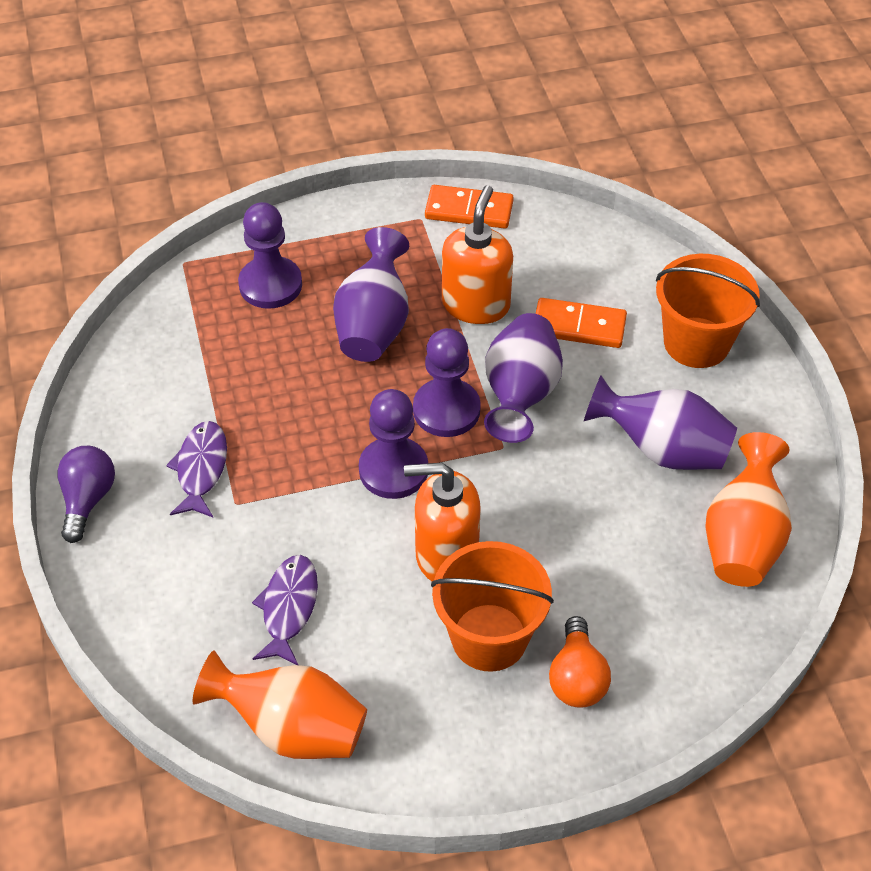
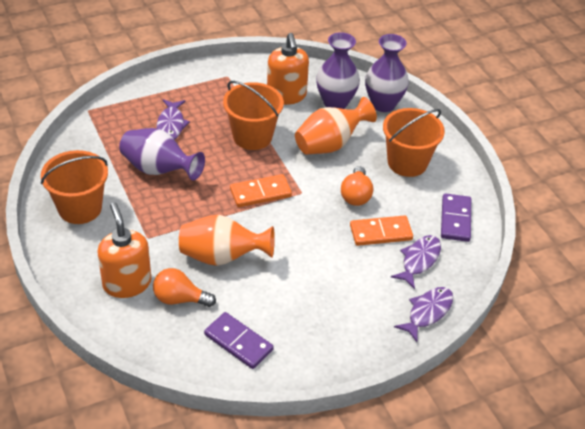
orange bucket: [431,541,554,672] [656,254,760,368] = 2 -> [41,150,108,224] [223,81,284,150] [383,108,445,177] = 3
orange light bulb: [549,616,611,708] = 1 -> [153,268,216,307] [341,166,373,206] = 2
purple domino: none = 0 -> [204,312,274,369] [441,193,471,242] = 2
purple fish: [166,421,227,517] [252,555,318,665] = 2 -> [156,99,190,140] [391,235,441,289] [394,287,453,342] = 3
purple light bulb: [57,446,115,543] = 1 -> none = 0
purple pawn: [238,202,302,309] [359,389,428,499] [413,328,481,437] = 3 -> none = 0

